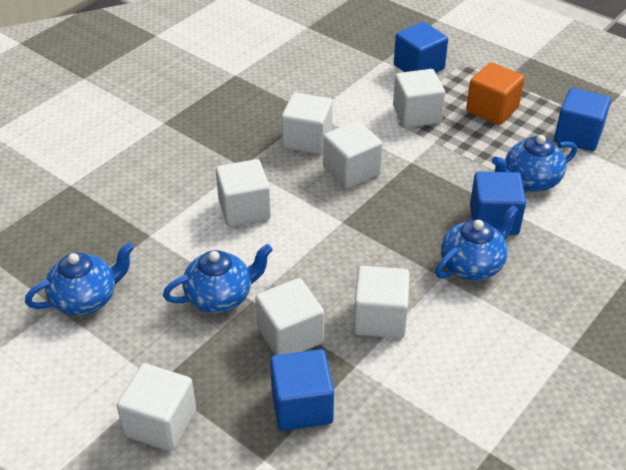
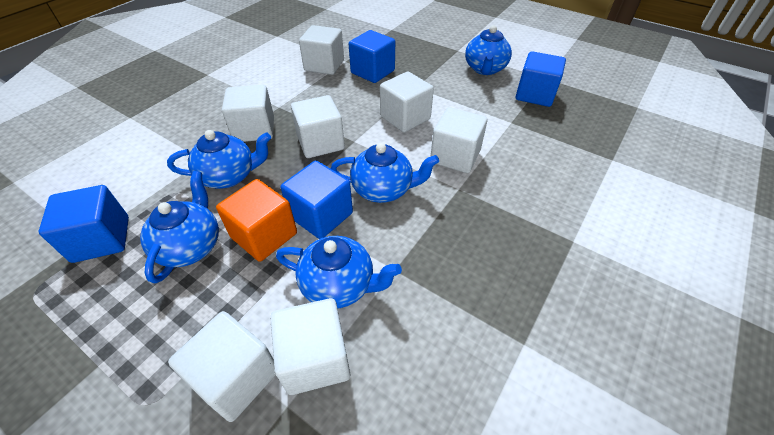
blue teapot: [25,242,134,315] [163,244,273,313] [435,205,519,280] [492,135,577,192] = 4 -> [140,171,219,283] [167,130,271,189] [276,236,402,309] [331,143,439,203] [465,25,512,75] = 5

